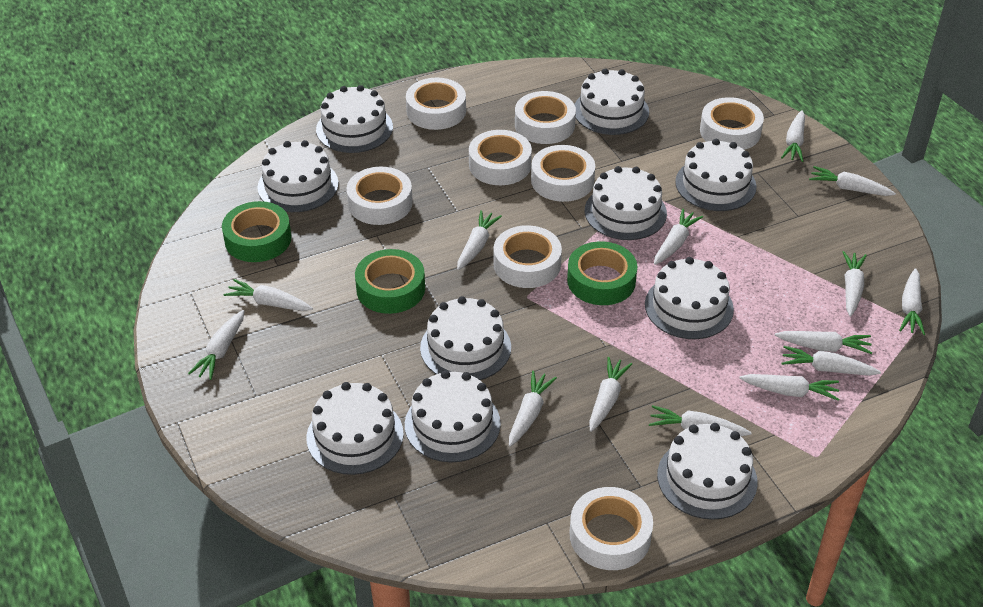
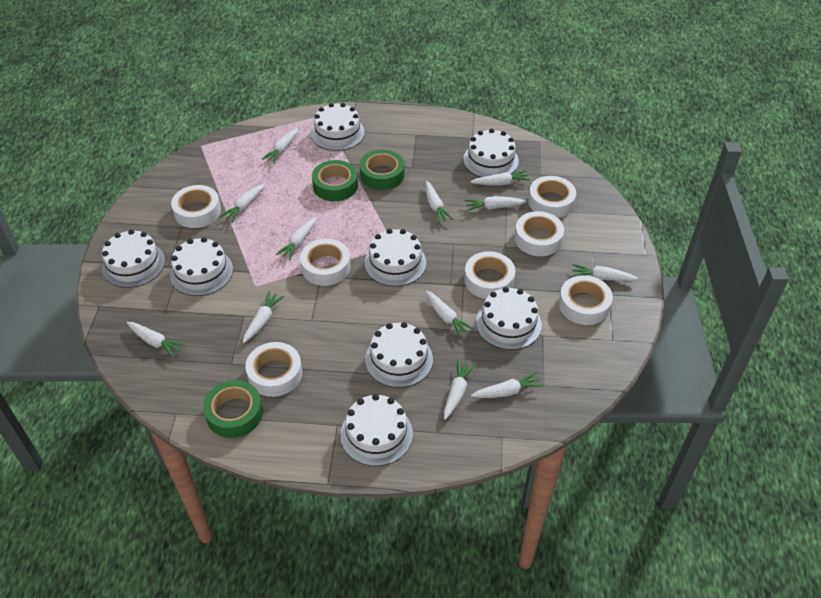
white cake: [257,140,339,212] [306,382,404,475] [316,85,393,153] [405,370,501,462] [420,296,511,380] [574,68,649,135] [585,166,667,240] [645,257,734,339] [657,423,758,520] [675,139,757,211] = 10 -> [102,229,165,288] [170,237,233,296] [311,103,365,151] [340,394,413,466] [365,229,426,286] [365,322,433,388] [463,129,519,177] [476,287,542,350] = 8
white carrot: [188,310,245,380] [224,279,313,311] [457,210,502,270] [509,370,557,447] [589,357,632,432] [649,405,752,436] [654,209,703,265] [739,374,839,401] [775,331,872,354] [781,110,805,162] [782,346,881,376] [809,166,896,196] [843,251,867,317] [899,268,925,335] = 14 -> [127,322,185,358] [220,184,265,223] [243,291,284,343] [261,128,299,164] [276,217,317,261] [425,181,453,223] [425,290,474,338] [444,359,476,420] [465,196,526,211] [471,170,531,186] [471,372,543,398] [572,264,639,281] = 12
white tape: [346,167,413,225] [406,78,466,130] [469,130,532,185] [494,225,562,288] [515,91,576,144] [531,145,595,202] [570,487,653,570] [700,97,764,150] = 8 -> [171,185,221,228] [245,342,302,397] [300,239,351,286] [464,251,515,299] [515,211,564,256] [528,176,576,218] [559,275,613,325] = 7

